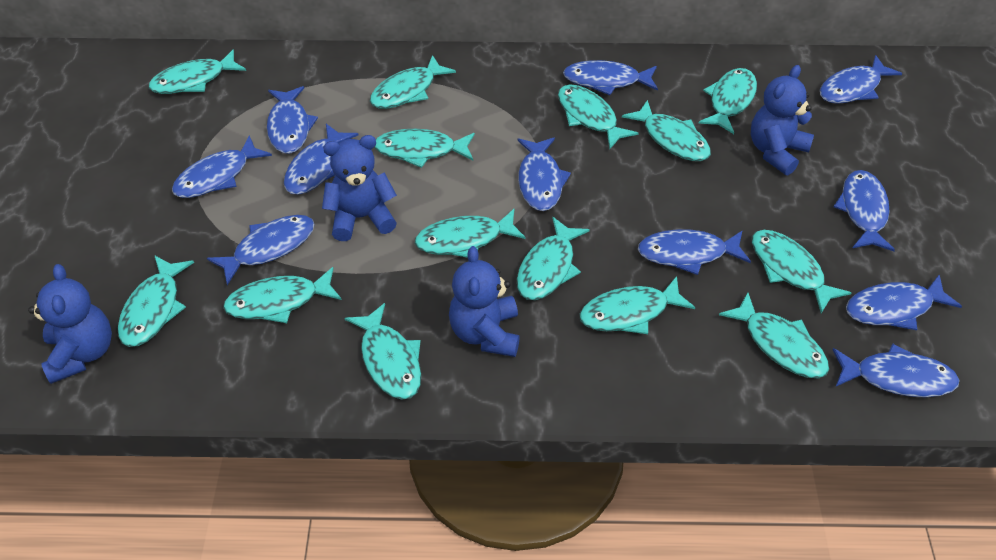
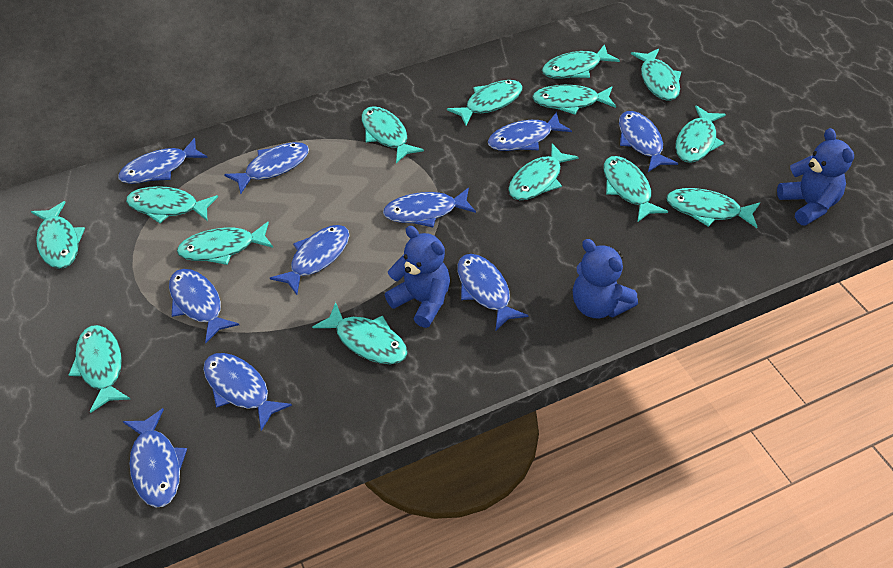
blue fish: [172,135,272,198] [207,215,315,285] [267,86,318,154] [284,124,359,195] [517,138,571,211] [563,60,658,95] [638,229,751,275] [820,55,902,104] [832,344,960,397] [834,170,895,251] [846,274,962,330] = 11 -> [118,138,208,184] [123,408,187,508] [169,269,239,343] [203,353,292,431] [224,142,309,194] [270,225,349,295] [383,188,476,227] [458,254,529,330] [488,112,572,151] [619,111,678,172] = 10
blue teddy bear: [28,264,112,384] [322,135,397,241] [449,246,520,357] [751,65,814,175] = 4 -> [385,226,450,328] [573,239,638,318] [777,128,854,226] = 3

